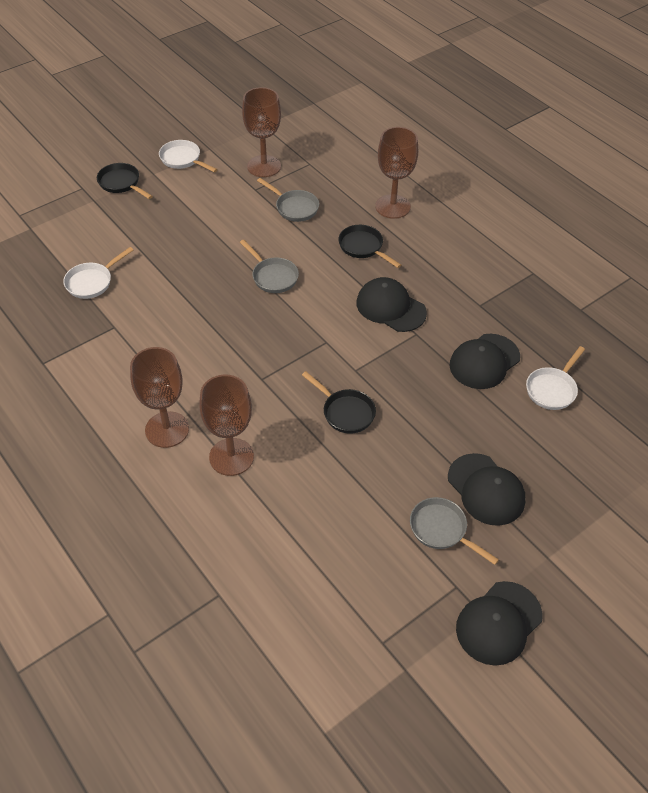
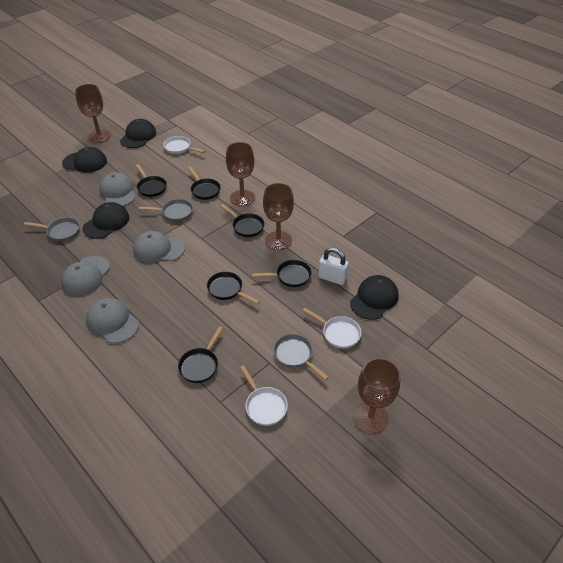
black pan: [97,163,153,199] [302,371,376,434] [338,225,401,268] = 3 -> [136,164,167,197] [178,326,223,383] [188,167,221,200] [207,272,260,304] [220,204,264,237] [252,260,312,287] = 6
grey cap: none = 0 -> [61,256,110,296] [86,298,139,343] [99,173,136,206] [133,231,185,263] = 4
white padlock: none = 0 -> [318,247,349,285] = 1

